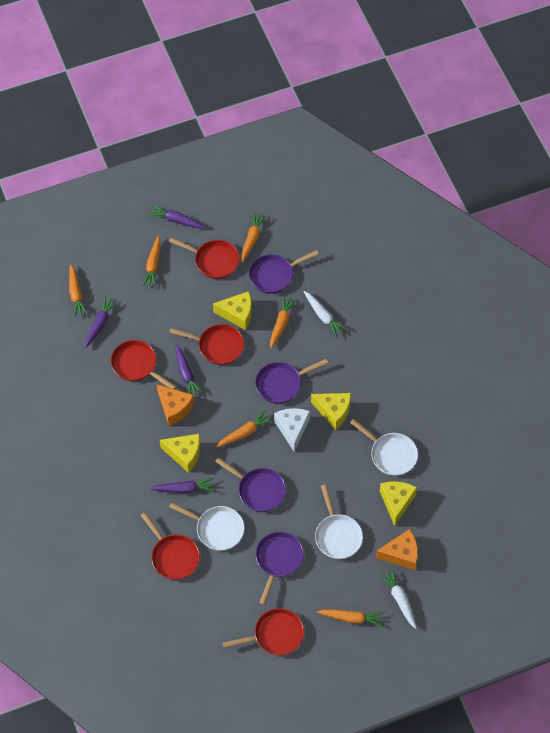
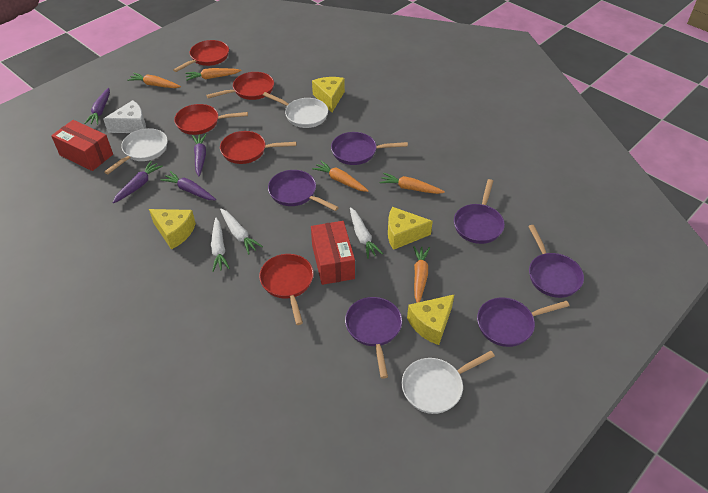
orange carrot: [69,264,88,317] [142,235,161,288] [216,410,273,447] [241,212,267,263] [270,296,297,349] [317,609,384,627] = 6 -> [127,73,181,88] [185,68,242,81] [312,161,368,192] [380,173,445,194] [413,246,430,303] = 5
orange cheese: [157,384,195,426] [376,529,418,570] = 2 -> none = 0
purple pan: [215,458,286,512] [249,250,319,294] [255,359,328,404] [256,532,304,605] = 4 -> [268,170,339,211] [331,132,408,165] [345,297,402,379] [454,179,505,244] [477,297,569,347] [528,225,584,298] = 6
red box: none = 0 -> [51,120,113,171] [311,221,355,285] = 2
white carrot: [304,291,347,337] [379,569,417,629] = 2 -> [211,218,230,272] [220,209,263,254] [350,207,383,259] = 3

